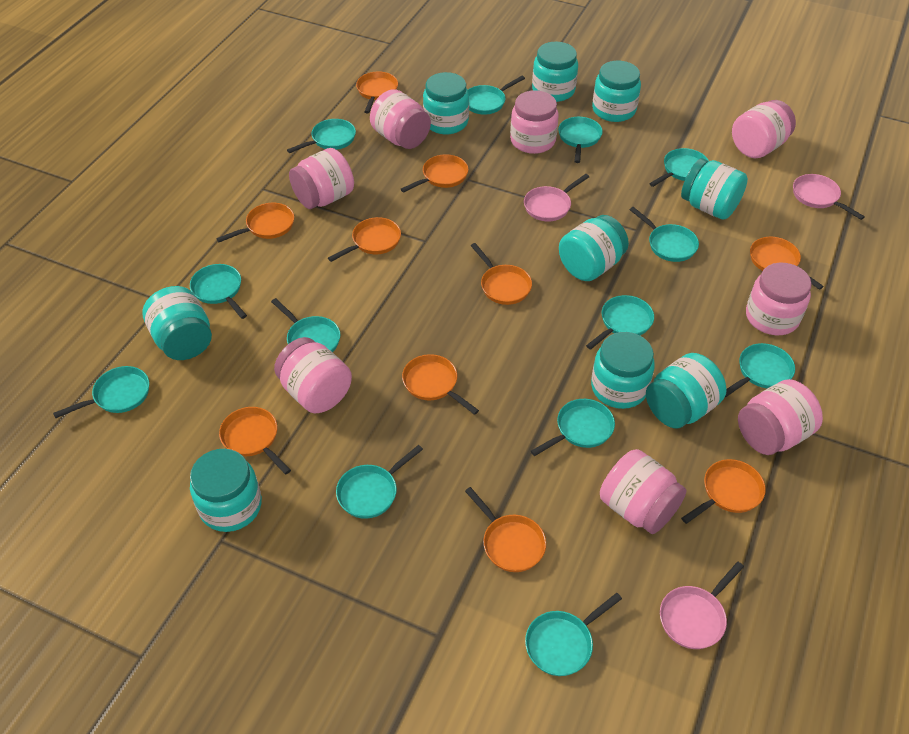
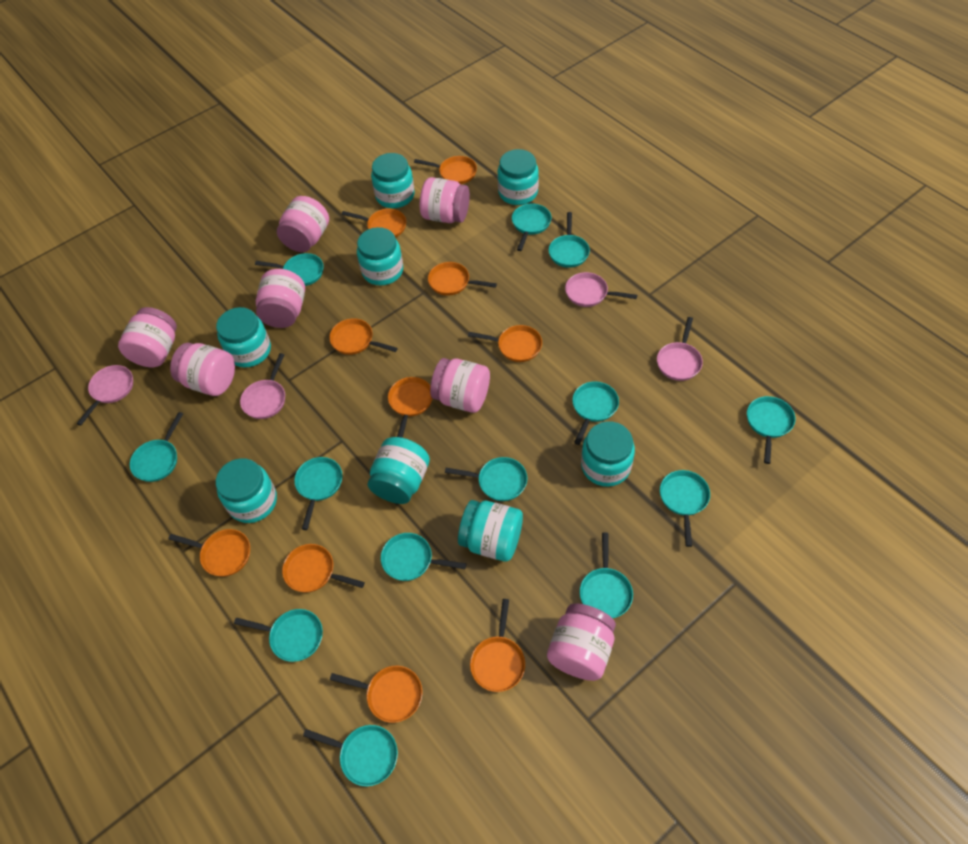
pink jar: [274,337,352,413] [289,148,354,209] [370,89,431,149] [510,90,559,154] [600,449,687,534] [732,100,796,158] [738,379,823,455] [746,262,812,335] = 8 -> [118,307,177,367] [170,343,235,396] [256,269,305,328] [277,196,329,252] [420,177,470,223] [430,358,490,413] [547,604,616,681] = 7
pink pan: [524,174,589,222] [660,562,744,649] [793,174,865,220] = 3 -> [77,365,133,426] [240,353,285,419] [565,272,637,307] [657,317,703,381] = 4
turquoise jar: [142,286,212,360] [190,449,262,532] [423,72,469,134] [532,42,578,102] [559,215,629,281] [591,332,655,409] [592,61,641,122] [646,353,726,429] [681,158,748,220] = 9 -> [216,307,271,368] [216,458,277,523] [357,227,403,285] [368,437,430,504] [371,153,415,208] [458,500,523,562] [497,149,539,205] [581,421,635,487] = 8

